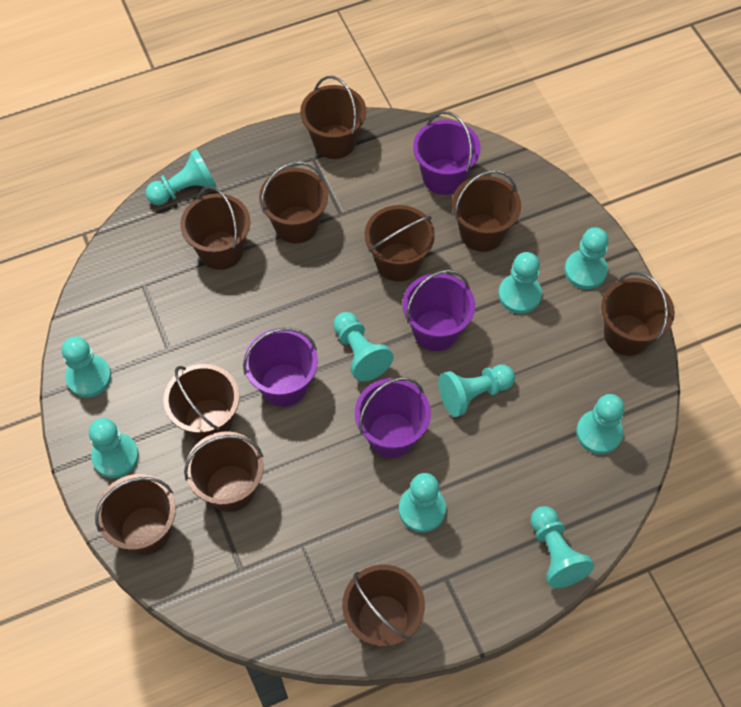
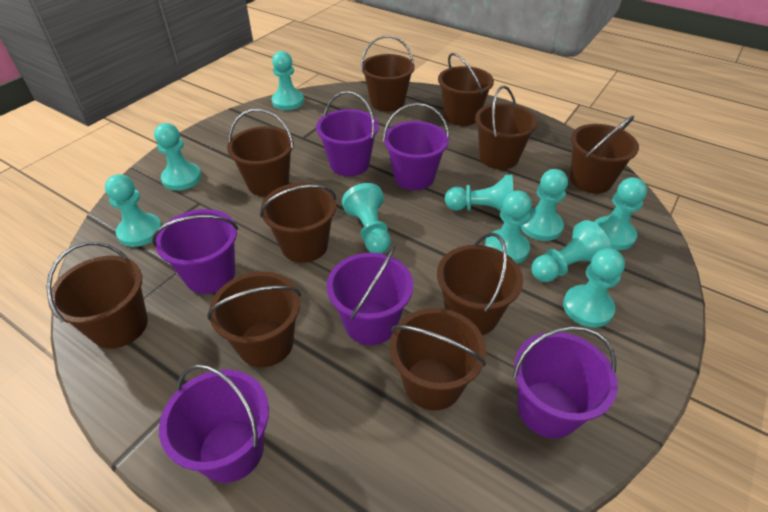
purple bucket: [243,328,318,407] [355,377,431,458] [403,270,475,351] [413,111,481,195] = 4 -> [152,209,238,294] [159,364,269,483] [316,91,379,176] [327,246,413,345] [383,103,449,190] [513,326,618,438] = 6

